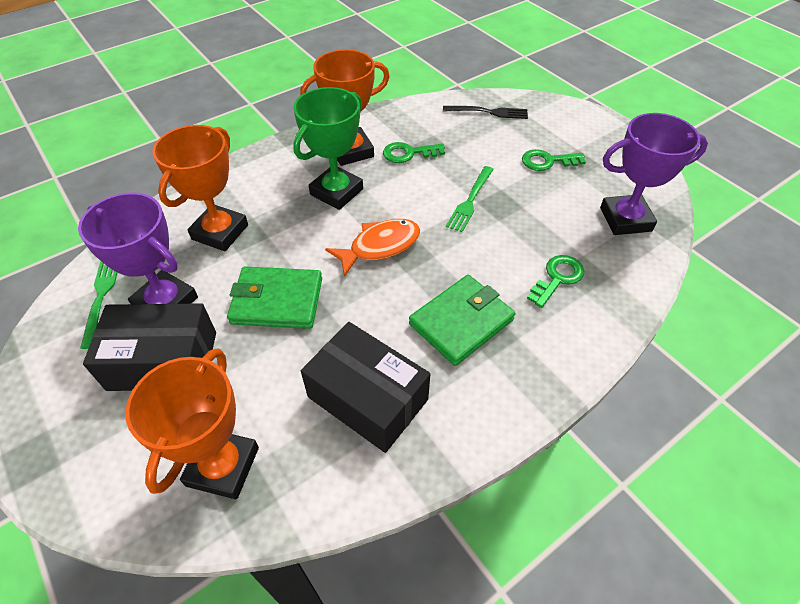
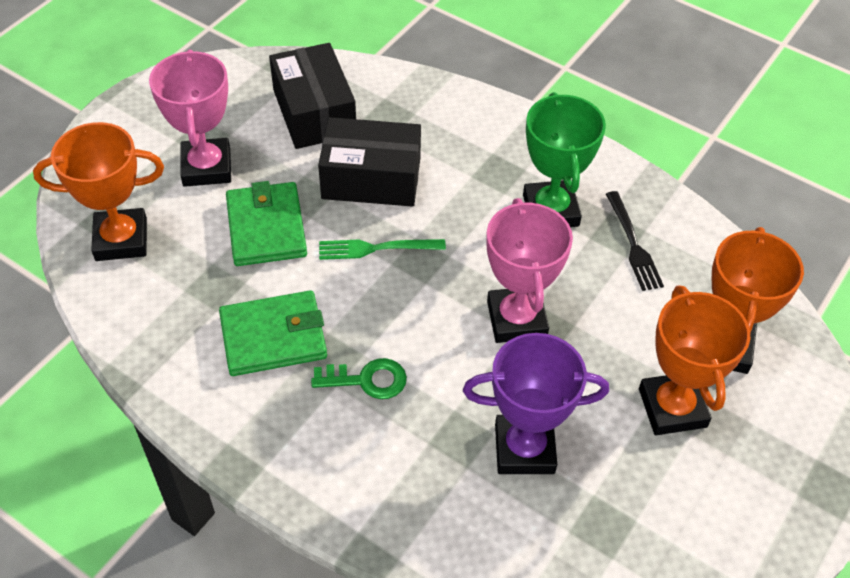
green fork: [80,261,117,349] [446,166,494,232] = 2 -> [319,239,446,260] = 1
green key: [383,142,445,163] [522,149,586,171] [527,255,584,308] = 3 -> [311,358,407,399] = 1
orange fish: [325,219,420,277] = 1 -> none = 0
pink trophy: none = 0 -> [149,49,231,187] [486,198,573,343] = 2
purple trophy: [78,193,198,304] [600,113,708,235] = 2 -> [463,333,609,474] = 1

